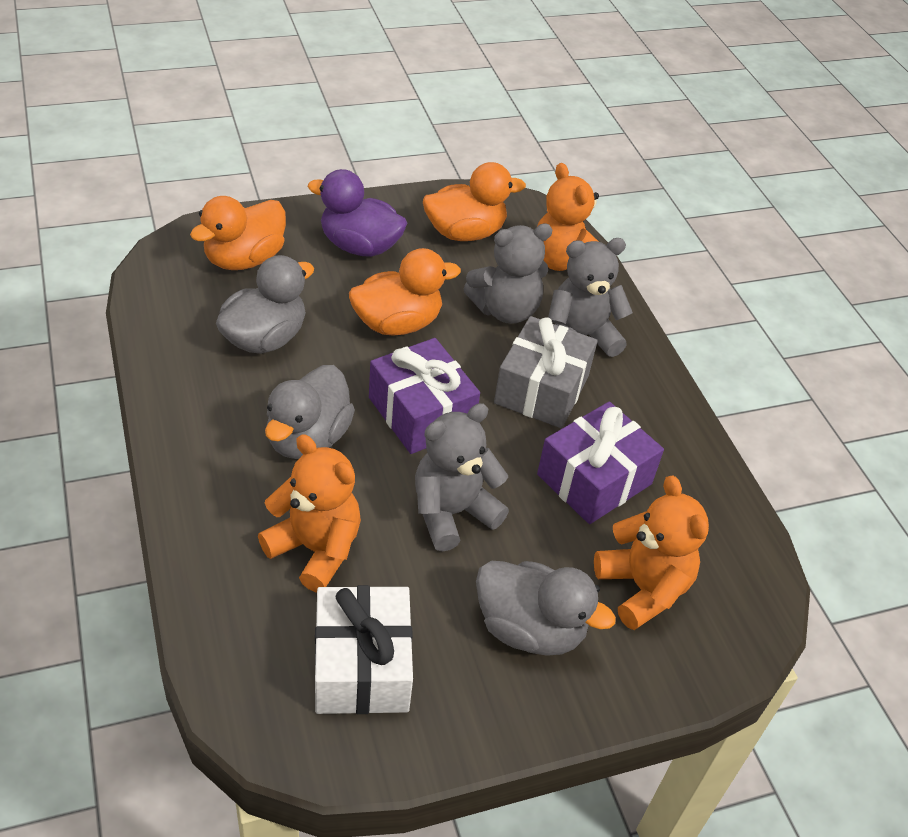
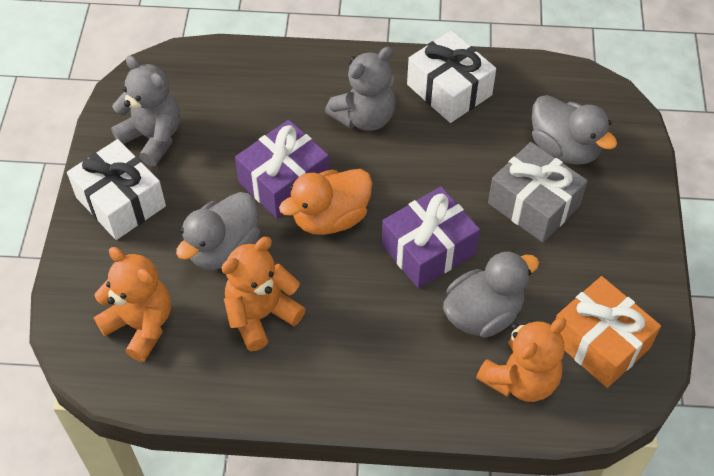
grey teddy bear: [415,403,509,552] [463,224,552,324] [548,238,633,357] = 3 -> [111,55,180,166] [325,47,396,131] = 2
orange duck: [190,196,286,270] [349,248,461,336] [423,162,526,241] = 3 -> [279,169,372,235] = 1
orange gift: none = 0 -> [555,276,661,388] = 1
purple duck: [308,169,407,257] = 1 -> none = 0
white gift: [315,585,413,714] = 1 -> [67,139,166,240] [407,31,496,123] = 2

